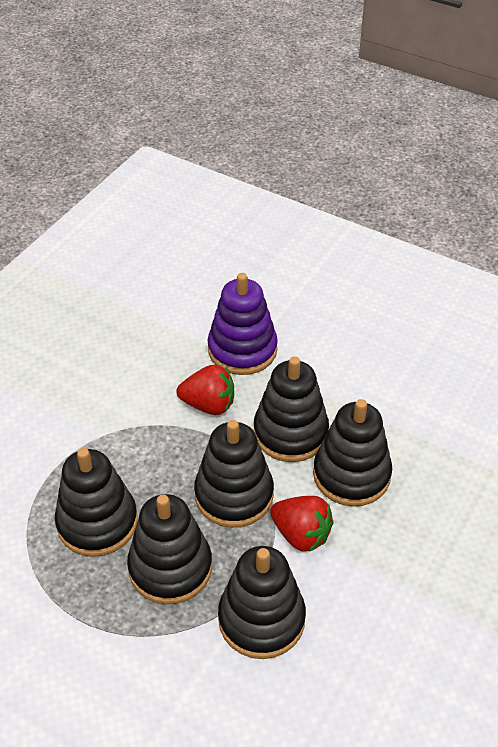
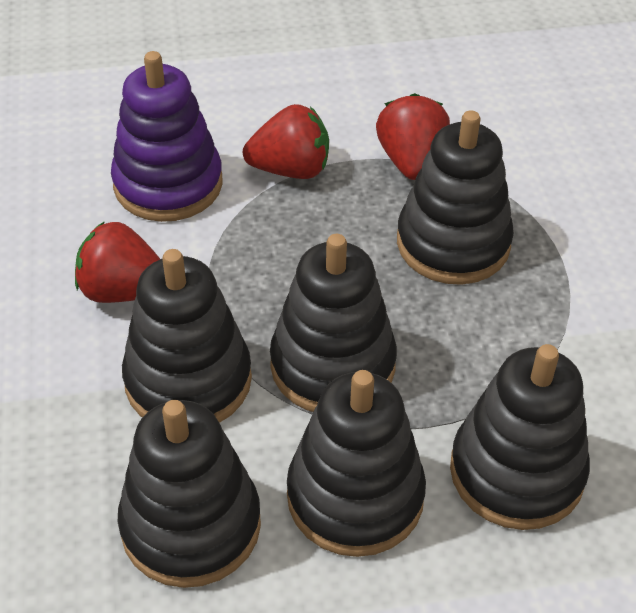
red strawberry: [176,365,234,415] [270,496,334,552] = 2 -> [75,221,160,303] [243,104,329,179] [376,93,450,180] = 3

